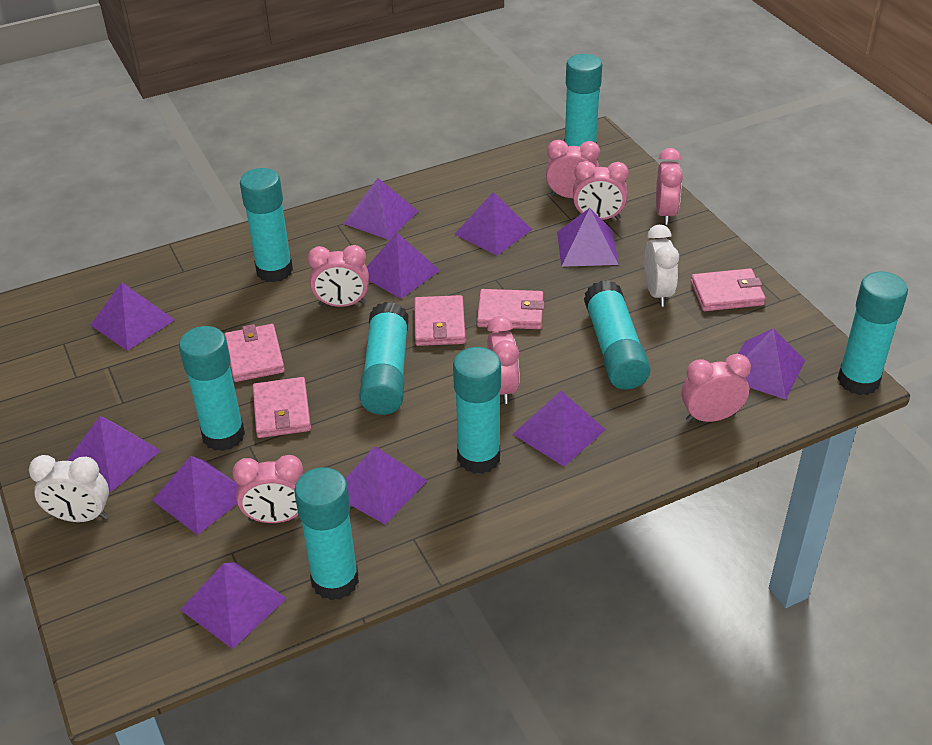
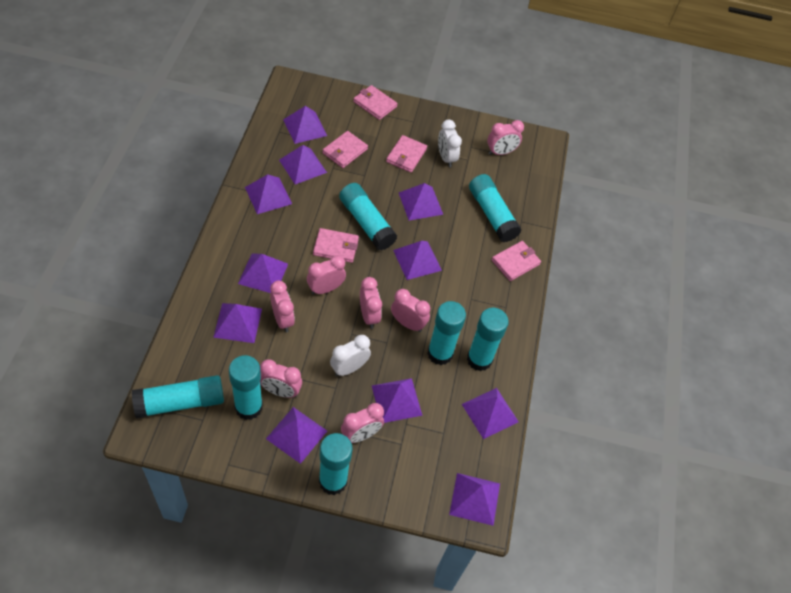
turquoise glue stick: [179,326,245,451] [240,168,293,282] [294,467,359,600] [359,302,409,415] [453,347,501,474] [564,54,602,147] [584,280,651,390] [837,272,908,395] = 8 -> [132,375,224,418] [229,355,263,420] [319,433,353,495] [339,183,397,250] [427,301,466,365] [467,307,509,371] [469,174,522,242] = 7

